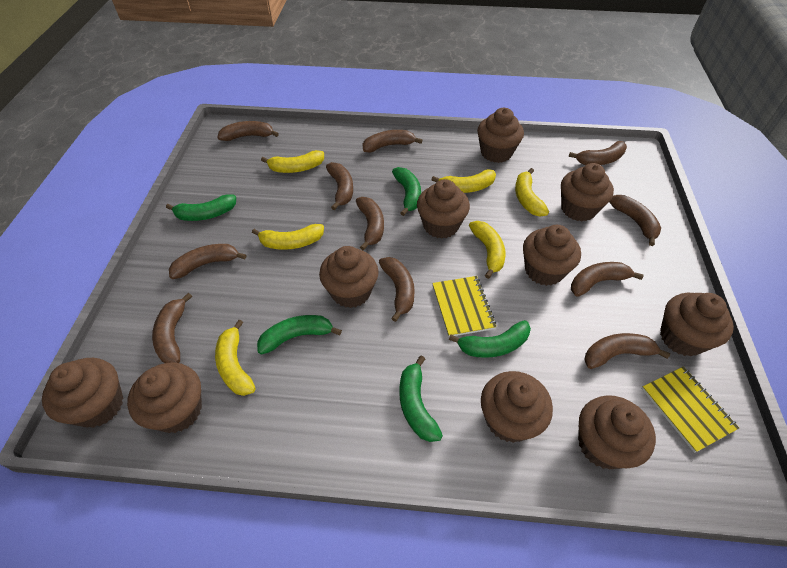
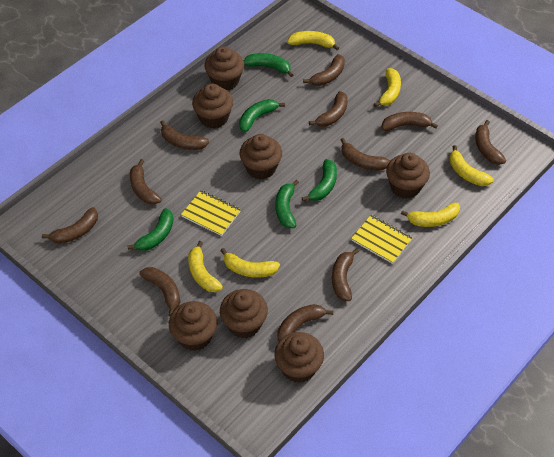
brown cupcake: [42,358,123,428] [127,362,202,433] [319,246,379,308] [417,179,470,238] [477,108,524,163] [481,371,553,443] [523,225,581,286] [561,163,614,221] [578,395,656,469] [660,293,734,356] = 10 -> [169,301,217,351] [192,84,233,129] [204,46,244,90] [220,289,268,338] [239,134,282,180] [274,332,324,383] [386,153,430,199] = 7

